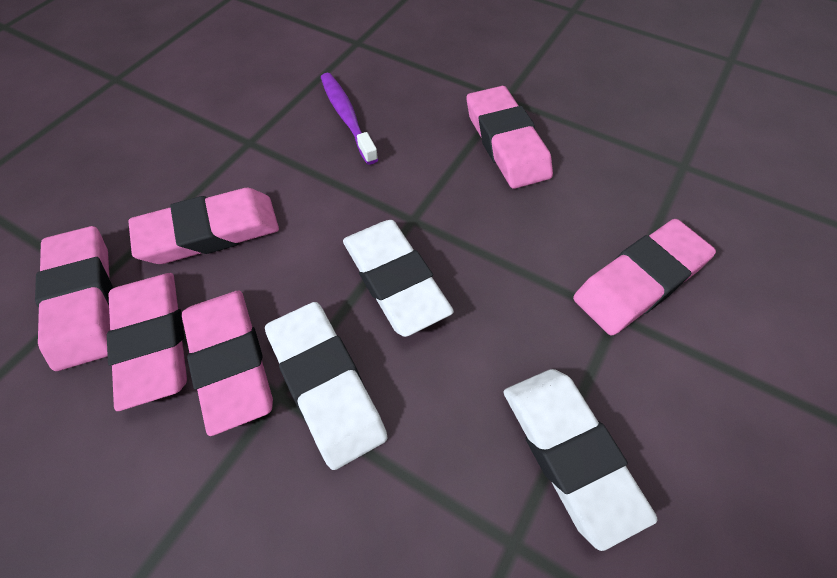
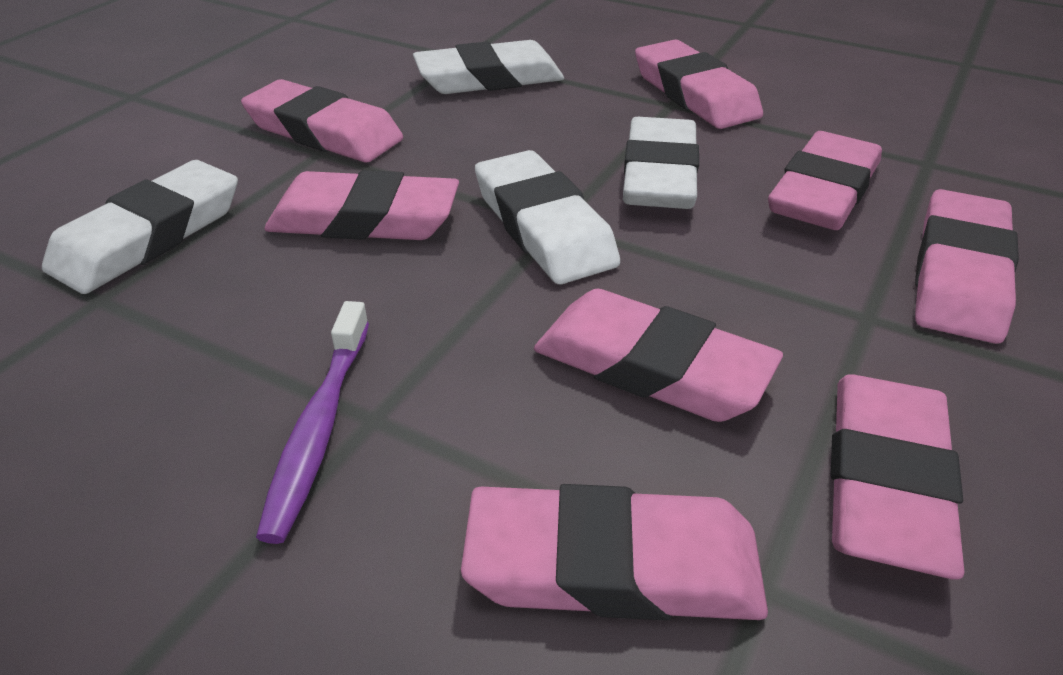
pink eraser: [35,226,113,371] [107,273,187,411] [128,188,279,264] [182,291,273,436] [467,86,553,189] [573,219,716,335] = 6 -> [241,79,403,163] [264,170,459,240] [461,484,768,621] [534,289,783,422] [635,39,763,129] [768,131,882,230] [830,375,964,579] [915,189,1019,344] = 8
white eraser: [265,302,388,470] [343,220,454,337] [504,369,658,551] = 3 -> [42,160,238,294] [413,40,564,94] [475,150,620,284] [623,117,699,209] = 4

